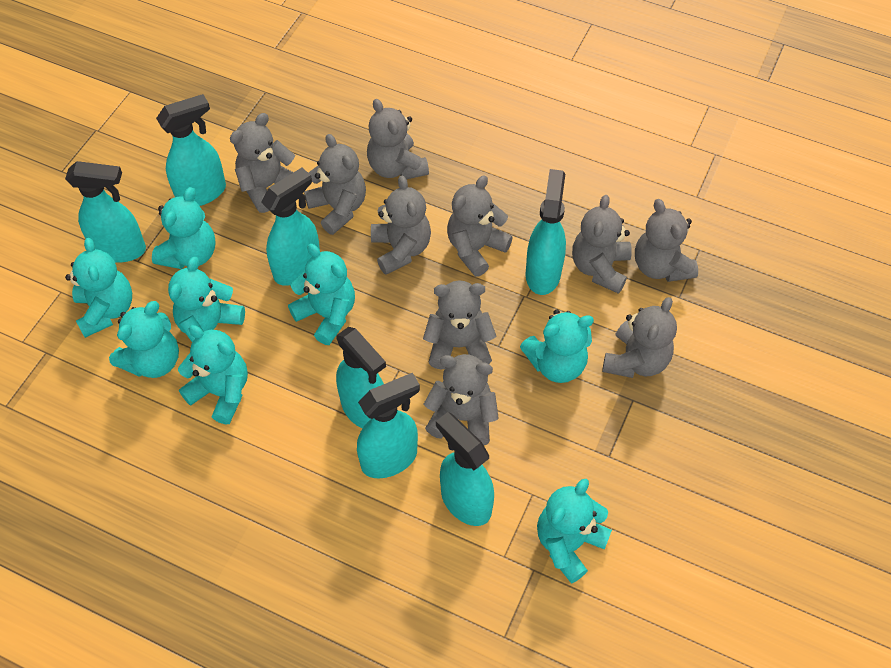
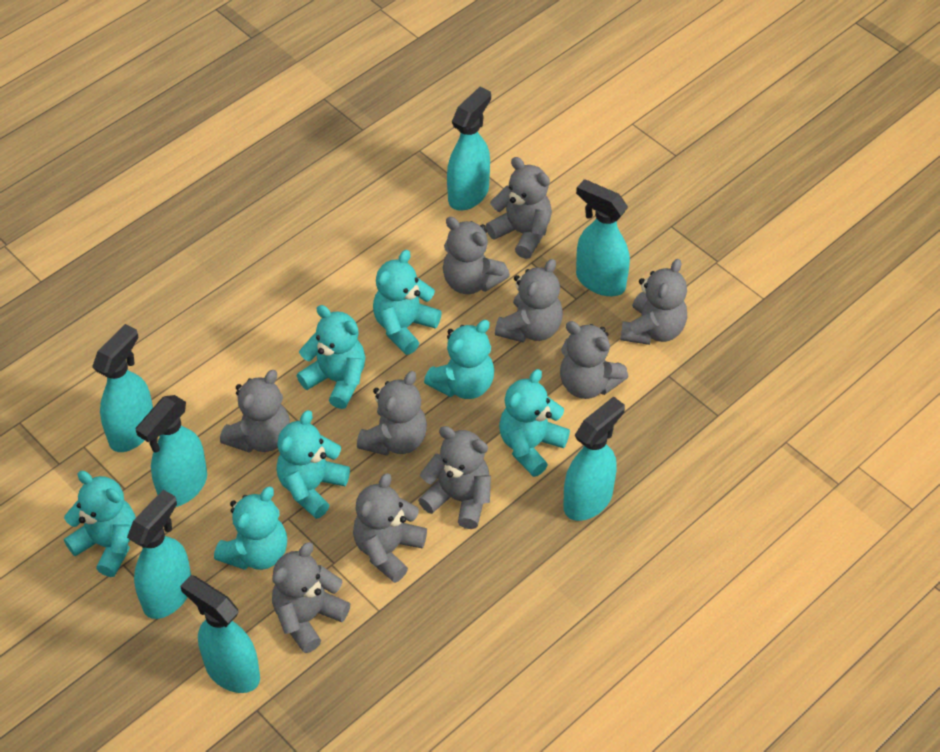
turquoise teddy bear: [65,238,132,338] [109,301,179,378] [152,187,216,269] [168,257,245,342] [178,325,248,424] [288,244,355,345] [520,310,594,383] [537,479,612,583] = 8 -> [64,471,136,577] [214,487,287,570] [276,410,350,519] [297,305,366,409] [373,250,442,355] [424,320,494,399] [499,369,570,477] = 7

